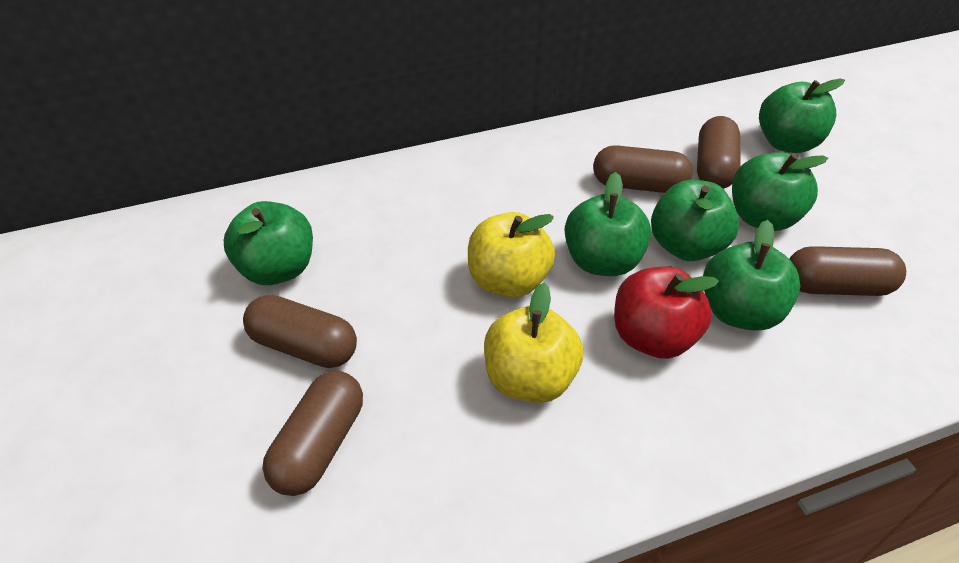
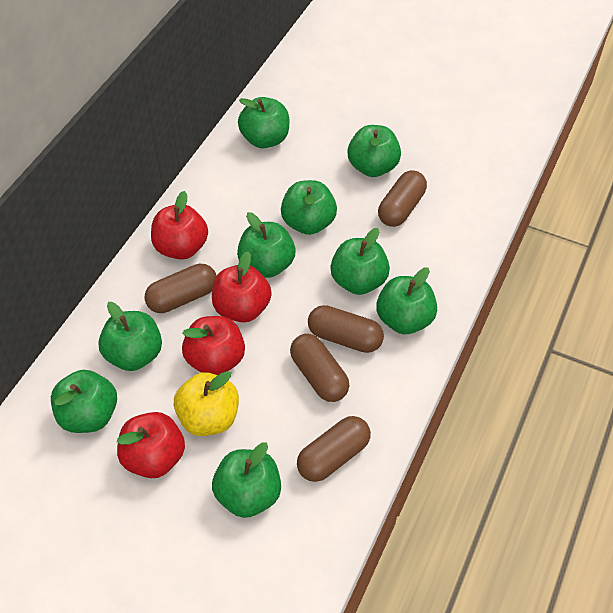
green apple: [224,201,313,285] [565,172,651,276] [651,180,739,261] [703,220,800,331] [732,152,828,231] [759,79,845,153] = 6 -> [51,370,117,433] [98,302,162,371] [212,442,281,518] [237,212,296,278] [238,97,289,148] [281,180,337,235] [330,228,390,295] [347,125,401,177] [376,267,437,334] = 9
red apple: [614,266,719,359] = 1 -> [117,412,185,478] [151,191,208,260] [182,316,245,375] [212,251,272,323] = 4
yellow apple: [468,212,555,298] [484,283,583,403] = 2 -> [174,371,239,436] = 1

